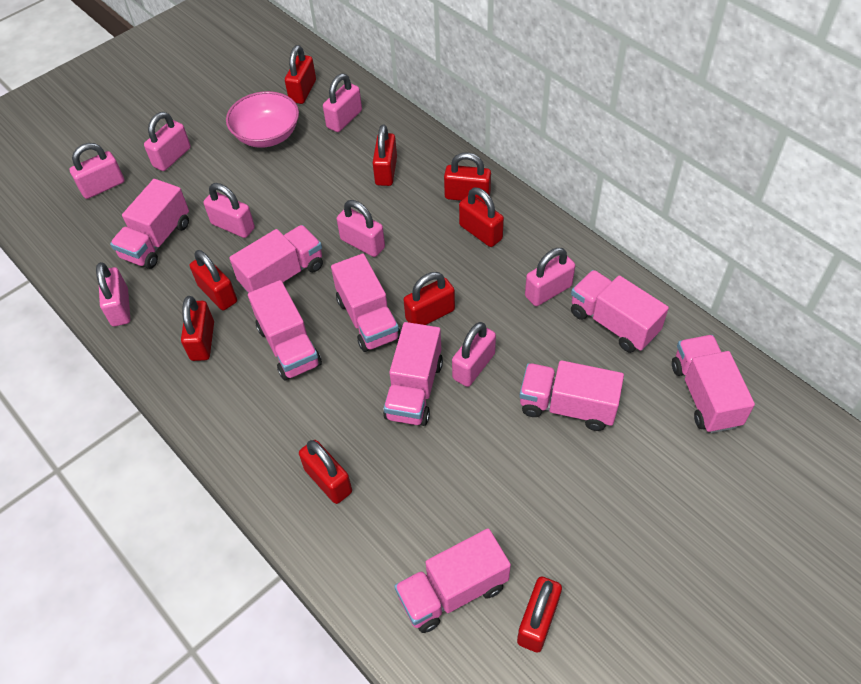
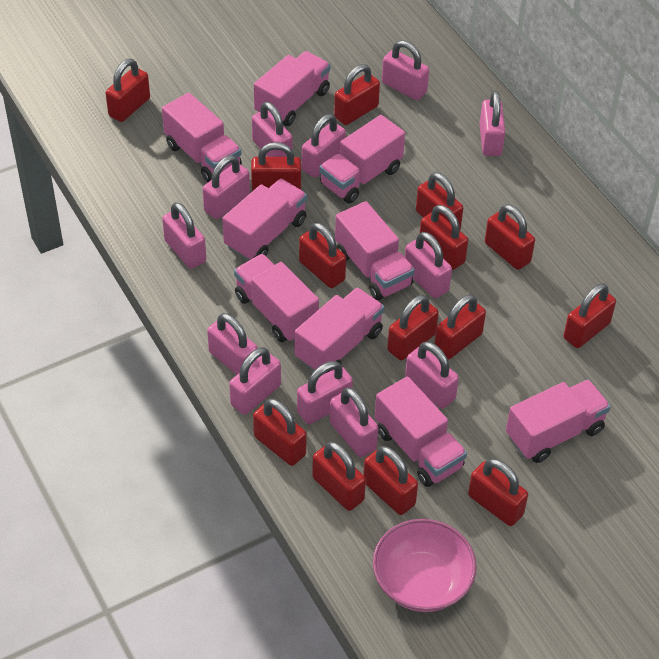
pink padlock: [69,143,125,199] [96,262,130,326] [144,112,191,171] [204,183,255,238] [323,73,362,132] [337,200,385,257] [452,322,496,387] [525,248,575,306] = 8 -> [162,202,206,269] [203,155,250,219] [207,313,258,375] [229,347,281,415] [252,102,292,157] [297,361,353,424] [302,114,346,178] [330,387,378,457] [382,40,429,100] [405,232,452,298] [405,342,459,409] [480,91,505,156] = 12
red padlock: [181,296,214,361] [190,250,237,310] [285,45,316,104] [299,440,352,504] [373,124,397,186] [404,272,455,325] [444,152,491,203] [459,188,504,247] [517,576,562,653] = 9 -> [105,59,150,122] [251,142,301,191] [253,399,306,466] [299,223,346,288] [312,442,366,511] [334,64,380,125] [363,446,418,515] [387,295,439,360] [416,172,463,229] [420,205,468,270] [434,294,486,360] [468,459,528,526] [485,204,535,270] [563,284,616,348] = 14

